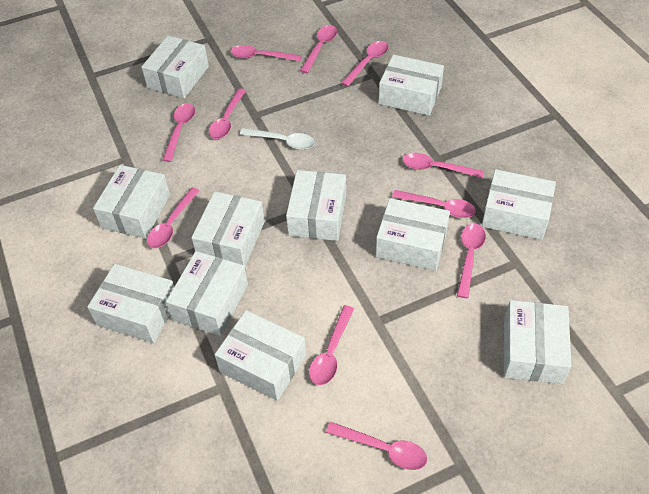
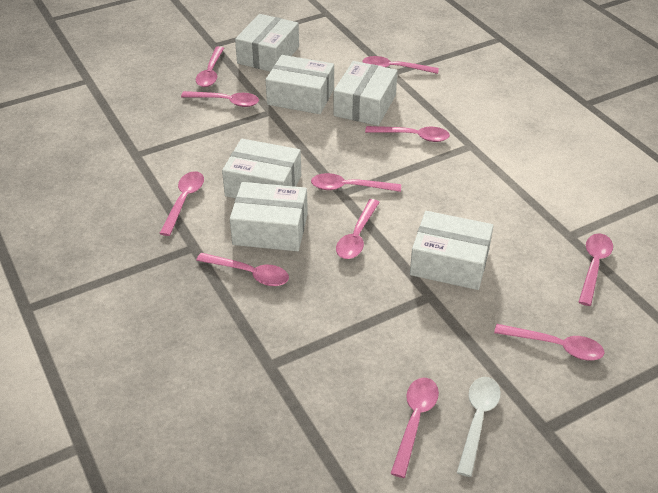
white box: [87,264,174,343] [93,165,170,239] [142,36,209,98] [166,251,248,336] [191,191,265,267] [215,310,306,401] [286,170,346,241] [376,198,450,271] [379,55,444,116] [482,169,556,240] [504,300,572,384] = 11 -> [222,139,301,198] [230,182,308,251] [235,14,299,72] [266,55,334,114] [333,61,398,126] [410,211,494,290] = 6

